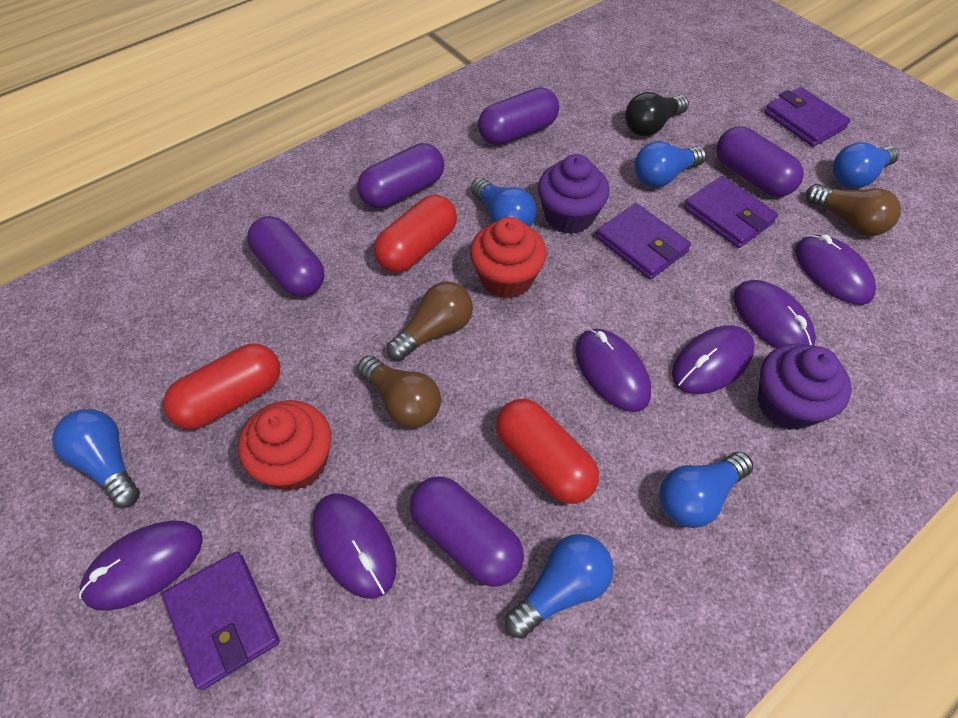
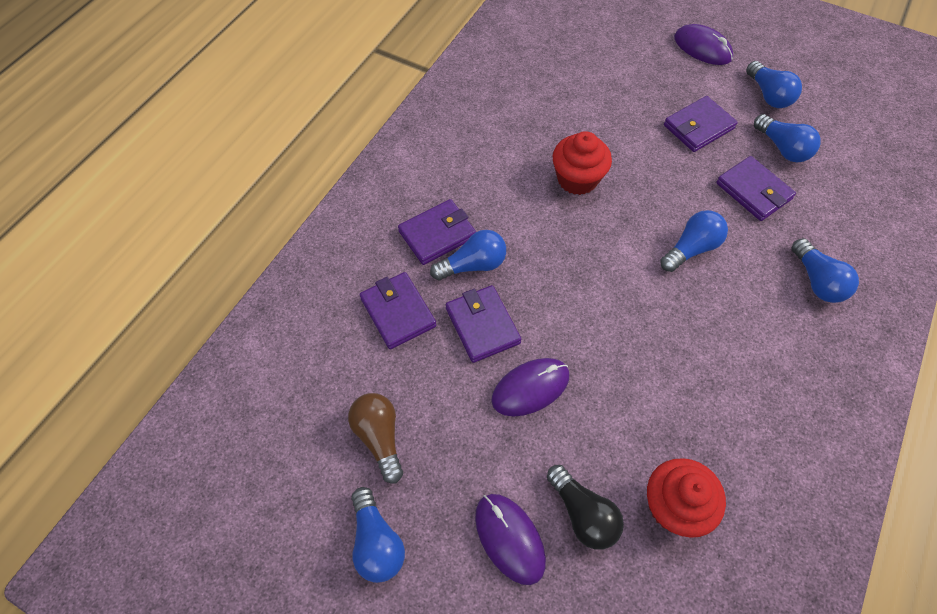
brown light bulb: [357,355,441,428] [387,281,473,361] [806,184,901,236] = 3 -> [348,393,403,483] = 1
purple capsule: [247,216,325,297] [357,143,444,209] [410,476,524,587] [478,87,559,145] [716,127,804,197] = 5 -> none = 0
purple cupcake: [538,154,610,234] [758,343,852,430] = 2 -> none = 0
purple mouse: [79,520,203,611] [312,494,397,598] [575,329,651,412] [672,325,755,394] [733,280,816,349] [795,235,876,305] = 6 -> [475,494,546,585] [491,358,569,416] [674,24,733,65] = 3
purple wallet: [162,552,280,690] [596,203,691,280] [684,176,778,248] [764,87,851,147] = 4 -> [360,272,436,349] [398,199,476,265] [446,285,521,363] [664,96,738,152] [716,156,796,221] = 5
red capsule: [163,344,280,429] [374,195,457,273] [496,399,599,504] = 3 -> none = 0

